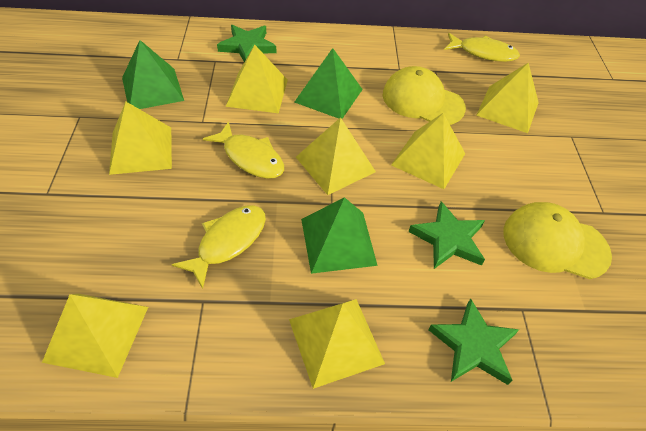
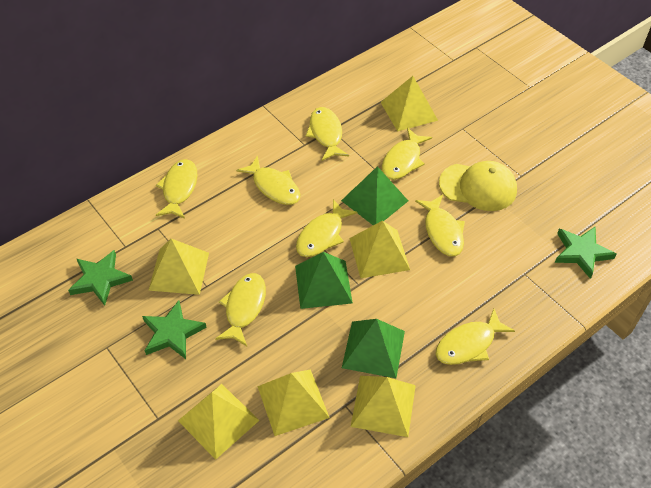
yellow cap: [383,66,466,125] [503,202,612,279] = 2 -> [439,161,517,211] = 1
yellow fish: [172,205,266,289] [203,121,284,179] [444,33,520,62] = 3 -> [156,159,198,219] [215,273,266,346] [236,155,300,205] [296,199,358,257] [305,107,349,161] [382,128,432,180] [415,195,465,256] [435,309,515,365] = 8
yellow pyramid: [42,294,148,378] [109,102,172,175] [226,45,288,113] [289,299,385,389] [296,117,376,195] [391,113,465,189] [476,63,539,133] = 7 -> [148,239,209,295] [178,384,260,460] [257,369,330,436] [349,221,410,278] [351,376,416,437] [381,76,438,132] = 6

